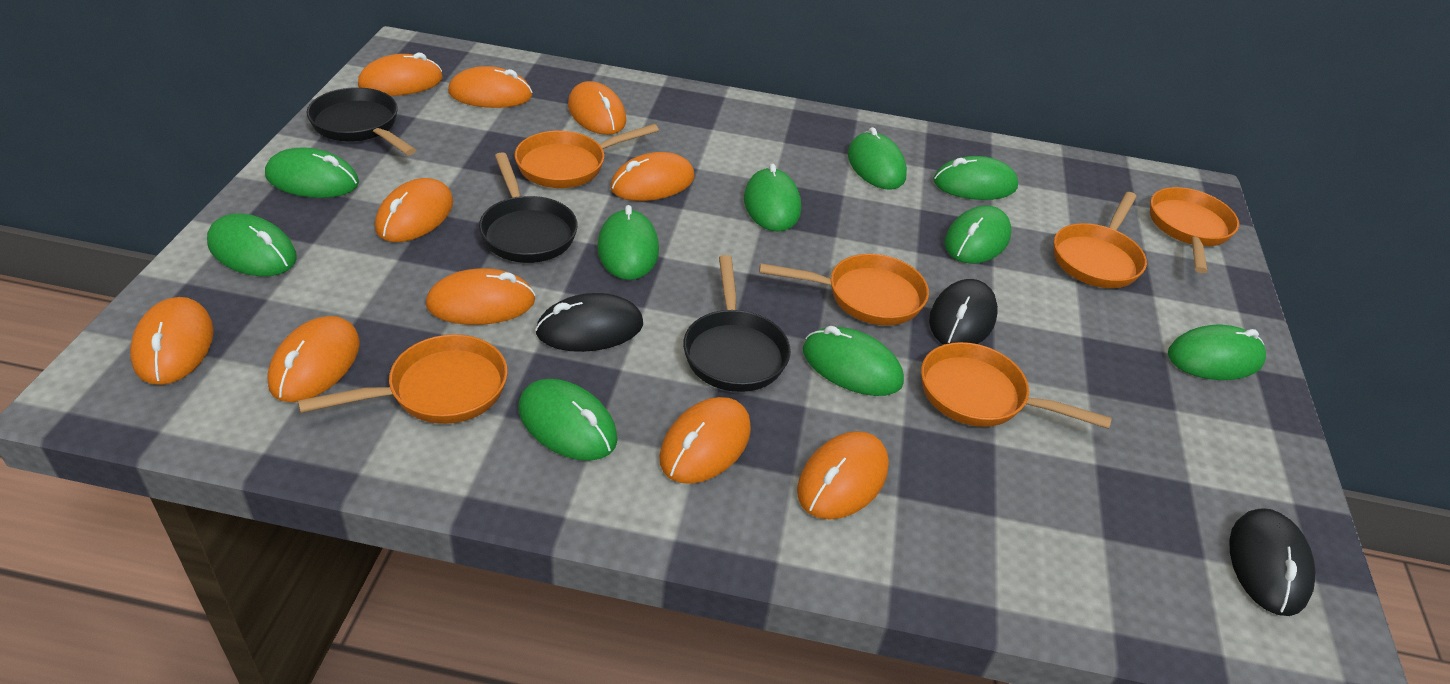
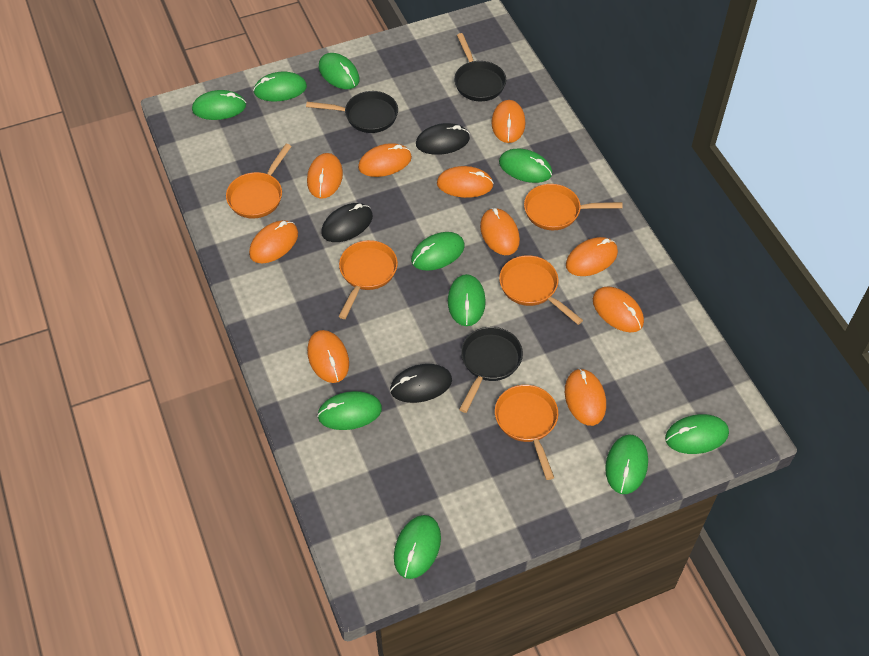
orange pan: [298,334,508,424] [515,124,659,188] [759,254,929,325] [921,342,1112,429] [1054,192,1147,288] [1150,187,1239,273] = 6 -> [226,144,292,218] [338,240,398,319] [495,385,558,480] [499,255,583,325] [524,184,623,230] = 5

